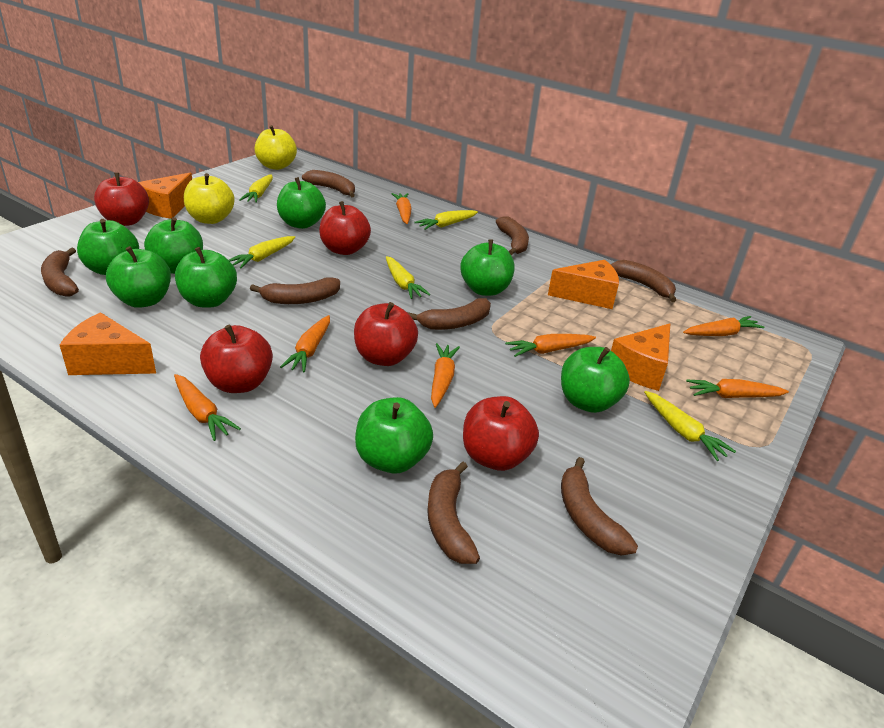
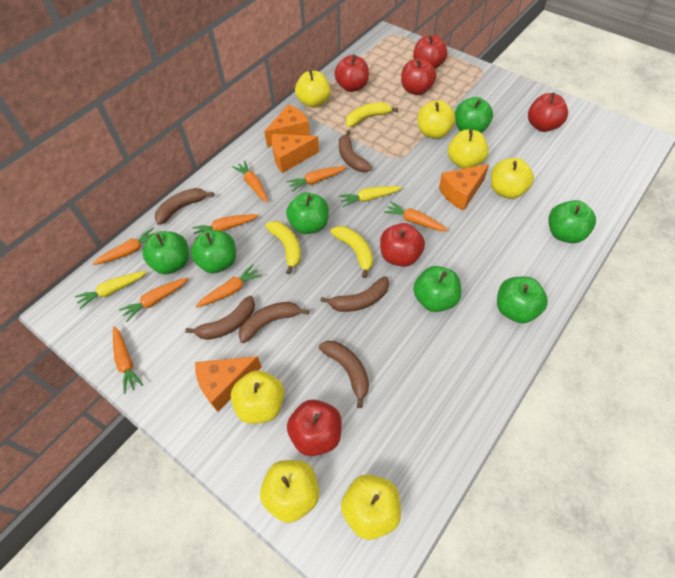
brown banana: [41,247,79,296] [250,277,340,304] [302,170,355,197] [408,298,491,330] [427,461,480,564] [496,216,529,255] [561,457,638,556] [610,260,676,302] = 8 -> [155,188,214,225] [185,296,255,340] [239,302,309,343] [319,341,369,408] [321,276,389,312] [339,130,372,172] = 6
green apple: [77,219,139,275] [106,246,171,308] [144,217,203,274] [175,247,237,308] [277,177,326,229] [355,397,433,473] [460,239,515,296] [561,347,630,413] = 8 -> [142,231,189,274] [191,230,236,273] [286,192,329,234] [413,266,461,312] [455,97,493,133] [497,277,548,323] [549,200,596,243] = 7
orange carrot: [174,374,241,441] [280,315,330,372] [391,193,412,224] [431,343,460,408] [505,334,596,357] [683,316,765,336] [686,379,789,398] = 7 -> [92,228,154,265] [113,326,143,394] [119,277,189,322] [192,214,258,239] [195,264,262,308] [232,161,268,203] [287,166,347,192] [384,201,448,231] = 8
red apple: [94,173,149,226] [200,325,273,393] [319,201,371,255] [354,302,418,366] [463,396,539,471] = 5 -> [287,400,342,456] [334,54,369,92] [380,223,425,267] [401,58,436,95] [413,35,447,69] [528,93,568,132] = 6
yellow apple: [184,173,235,224] [254,125,297,170] = 2 -> [231,370,284,424] [260,460,319,523] [295,70,331,108] [341,475,401,540] [418,100,455,139] [448,129,489,169] [491,158,534,199] = 7
yellow banana: none = 0 -> [265,221,301,274] [330,226,373,278] [346,102,398,127] = 3
yellow carrot: [229,236,295,269] [239,174,273,203] [386,256,431,299] [414,210,478,230] [644,391,736,461] = 5 -> [75,271,147,309] [339,186,402,207] = 2

